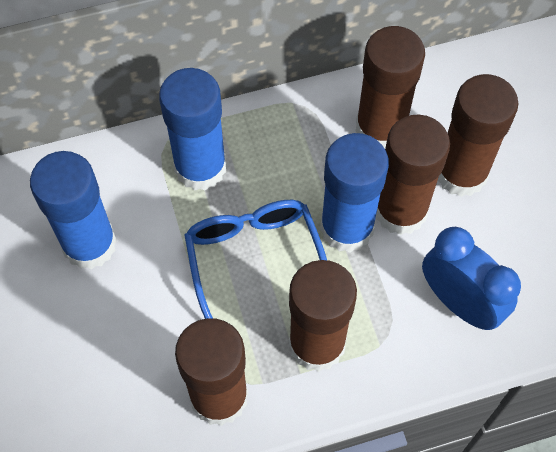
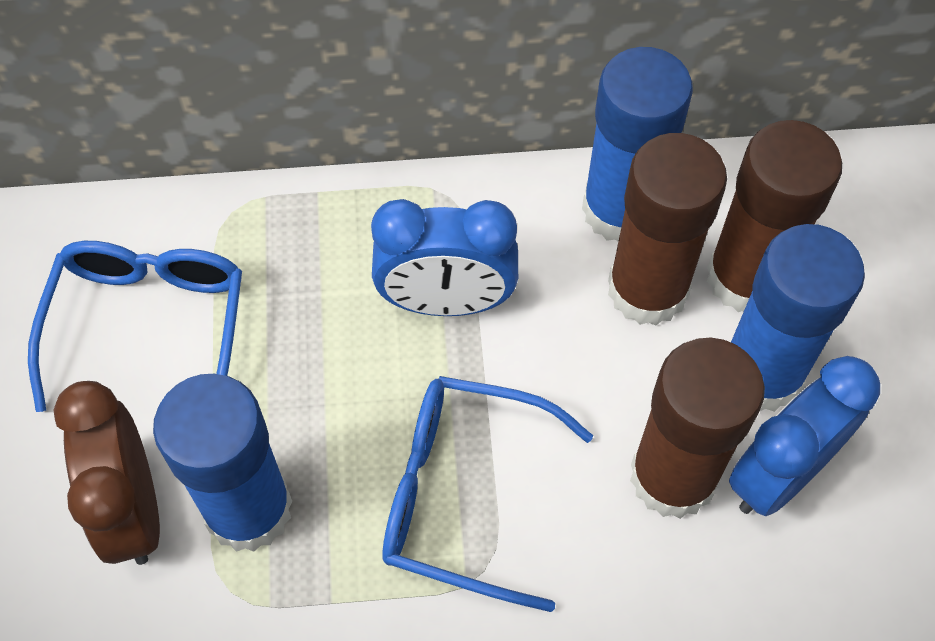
blue clock: [422,227,521,330] = 1 -> [371,199,518,316] [729,356,880,516] = 2
blue glasses: [185,200,327,319] = 1 -> [28,241,242,412] [382,376,593,612] = 2
brown clock: none = 0 -> [54,381,160,565] = 1
brown glue stick: [175,318,248,426] [289,260,357,372] [356,26,425,149] [376,115,450,235] [438,74,519,197] = 5 -> [608,133,727,325] [630,338,765,519] [707,120,842,312] = 3

